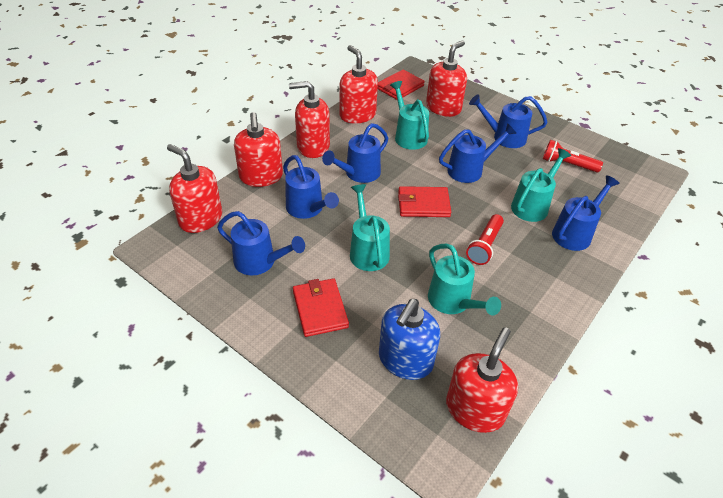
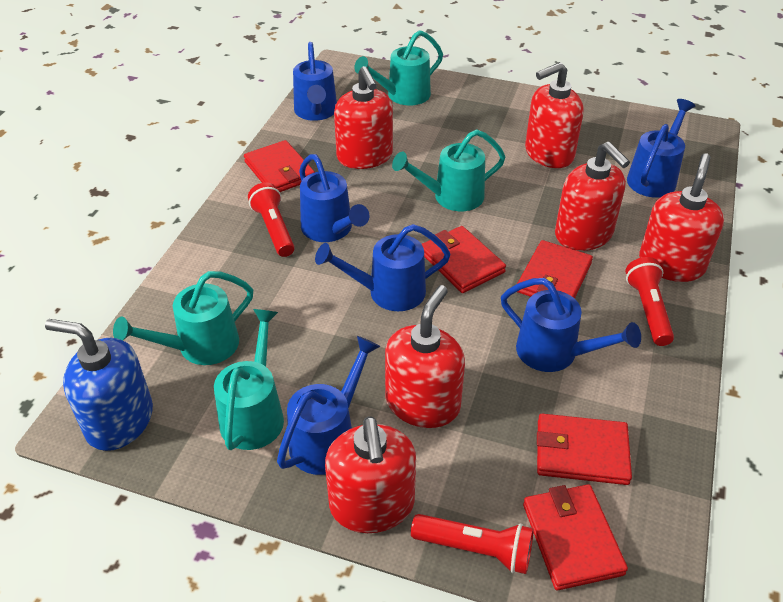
red flashlight: [466,214,504,265] [543,140,603,172] = 2 -> [248,182,295,257] [411,514,534,574] [625,257,674,346] = 3
red wallet: [293,278,349,337] [378,70,425,100] [398,186,451,217] = 3 -> [244,140,315,192] [422,226,506,293] [517,240,593,299] [523,484,628,590] [537,414,632,485] = 5

